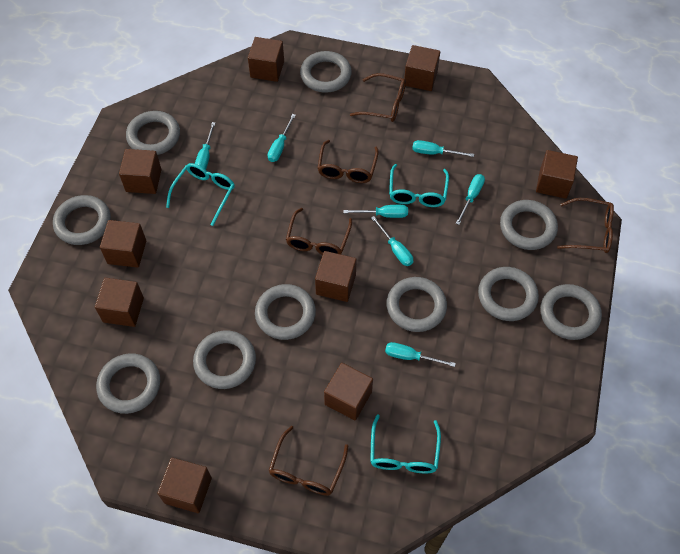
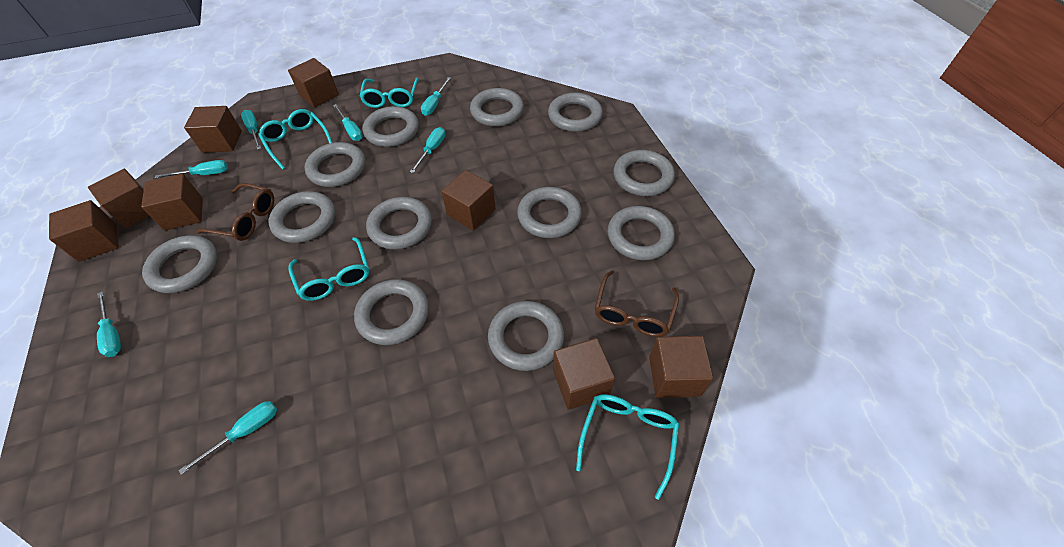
brown cube: [95,278,144,327] [100,220,146,268] [119,149,162,194] [157,458,212,513] [248,37,284,82] [315,251,357,302] [324,363,373,421] [404,45,440,91] [536,150,578,199] = 9 -> [49,200,119,262] [88,169,149,229] [141,174,203,231] [184,106,242,153] [288,58,339,108] [442,170,496,230] [553,338,615,410] [649,336,713,398] = 8
brown glasses: [268,426,348,496] [286,208,352,255] [318,140,379,183] [350,73,406,122] [557,198,614,253] = 5 -> [196,183,274,241] [595,270,679,337] = 2
grey ring: [53,195,111,245] [96,353,160,414] [126,111,180,155] [193,330,256,389] [255,284,316,340] [300,51,352,93] [386,277,447,332] [478,267,539,321] [500,200,558,250] [540,284,602,340] = 10 -> [142,235,217,293] [269,191,335,243] [305,142,365,187] [354,279,429,345] [363,106,419,147] [366,197,432,249] [470,88,524,126] [488,301,564,371] [517,187,582,238] [548,93,603,132] [608,206,675,260] [613,150,675,196] = 12
turquoise glasses: [166,163,235,226] [370,414,441,474] [389,164,449,207] = 3 -> [259,109,333,170] [288,237,369,301] [359,78,419,108] [576,394,679,500] = 4

